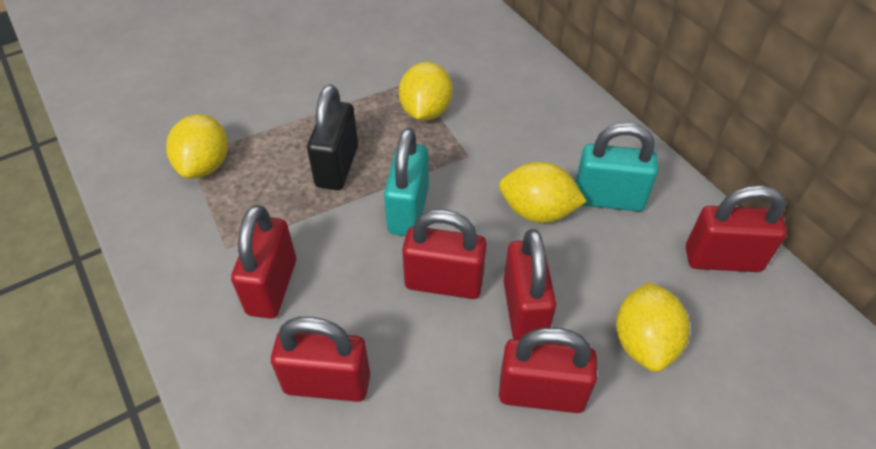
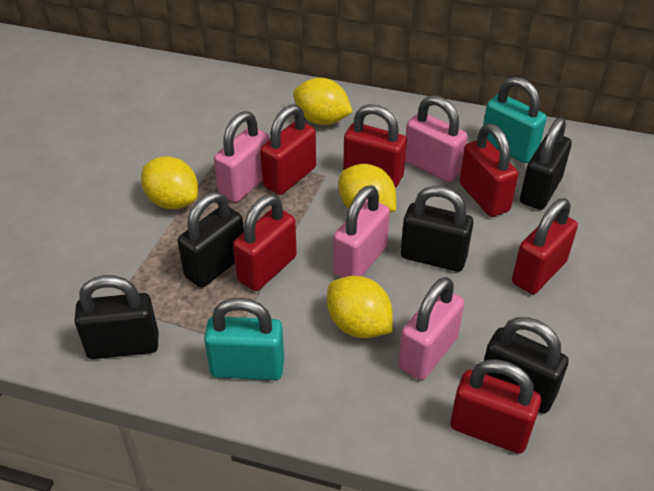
black padlock: [307,84,358,190] = 1 -> [74,275,158,359] [178,192,244,288] [401,186,473,272] [484,317,569,414] [520,118,572,210] = 5
pink padlock: none = 0 -> [214,111,269,203] [333,185,390,278] [398,277,464,380] [405,95,468,182] = 4

